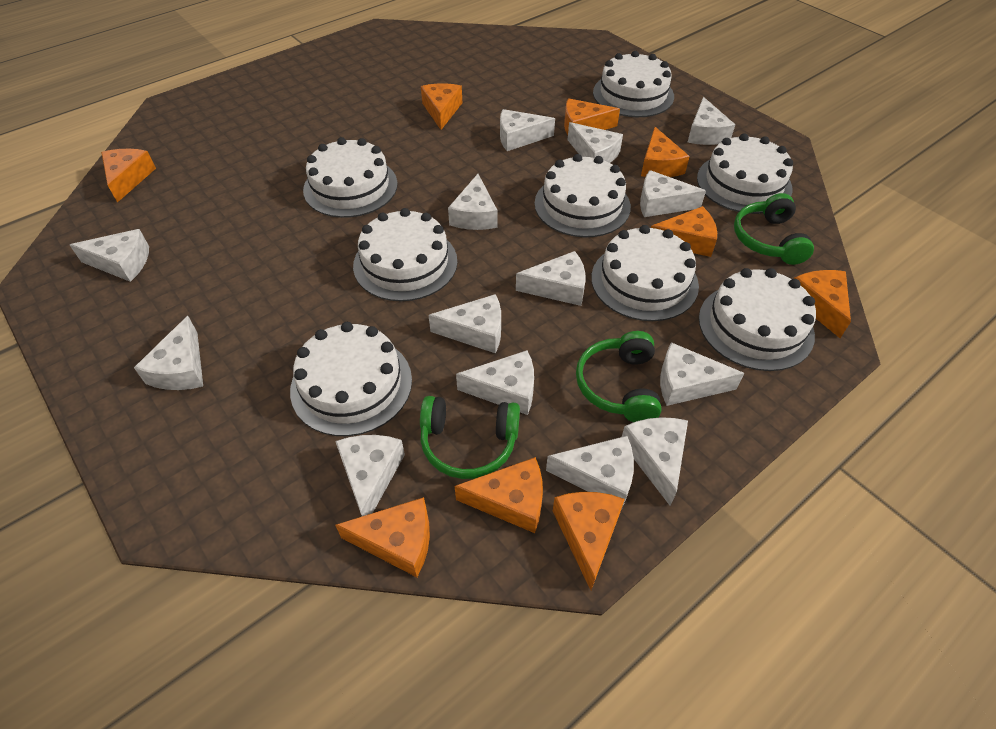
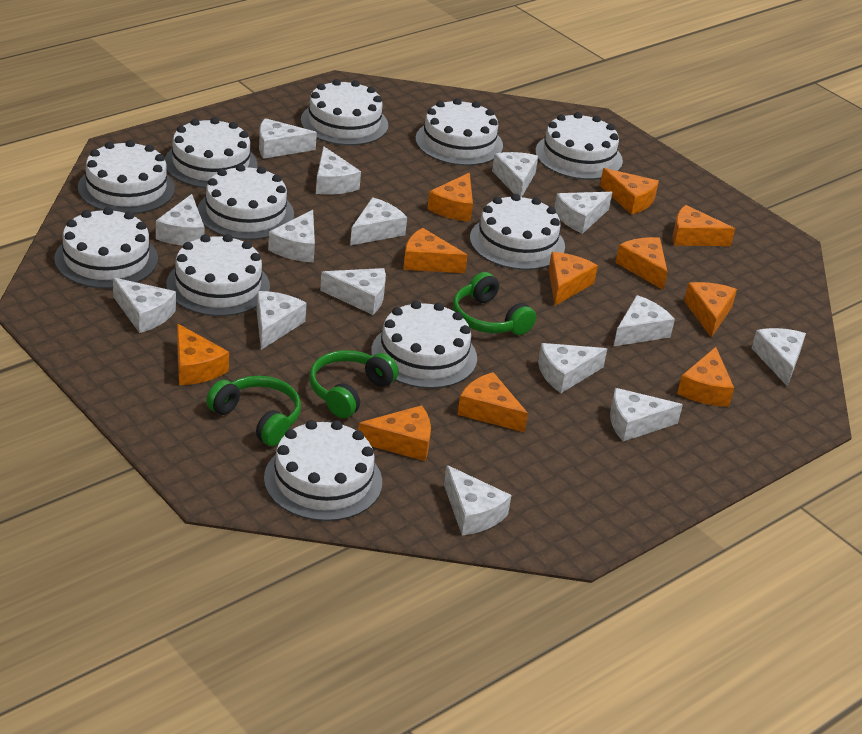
orange cheese: [101,149,156,203] [335,497,430,577] [421,83,462,130] [454,457,543,533] [553,492,625,590] [564,98,620,135] [641,127,690,177] [651,206,717,257] [794,270,851,338] = 9 -> [177,324,229,385] [358,405,431,461] [403,228,468,273] [427,173,473,222] [457,372,528,432] [549,252,598,305] [600,168,659,215] [615,237,668,290] [673,205,735,246] [677,347,734,407] [684,282,737,338] = 11
white cake: [290,322,412,436] [303,137,398,218] [353,208,457,301] [535,154,631,237] [591,225,699,321] [593,51,674,117] [697,133,793,214] [699,268,816,371] = 8 -> [54,207,158,289] [78,140,175,214] [165,117,258,188] [166,234,270,316] [198,164,294,240] [264,420,382,521] [301,79,388,146] [371,301,477,389] [415,98,503,166] [470,194,565,270] [535,112,623,180] = 11
white cheese: [70,229,149,282] [134,316,203,390] [335,435,405,516] [428,294,501,353] [448,174,497,230] [456,350,534,415] [500,109,555,151] [516,251,585,306] [546,436,634,508] [567,122,623,163] [622,417,688,506] [640,170,706,217] [660,342,745,406] [687,97,735,145] = 14 -> [113,278,176,333] [156,194,205,246] [256,291,307,350] [259,118,317,159] [268,210,315,262] [316,146,361,195] [320,268,386,315] [350,197,407,245] [444,465,511,535] [492,152,538,197] [538,343,607,393] [554,192,612,234] [610,388,683,441] [614,295,675,346] [752,328,806,387] = 15

